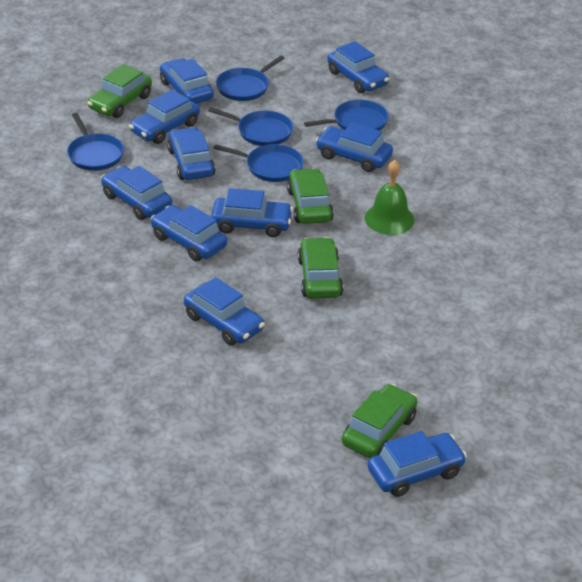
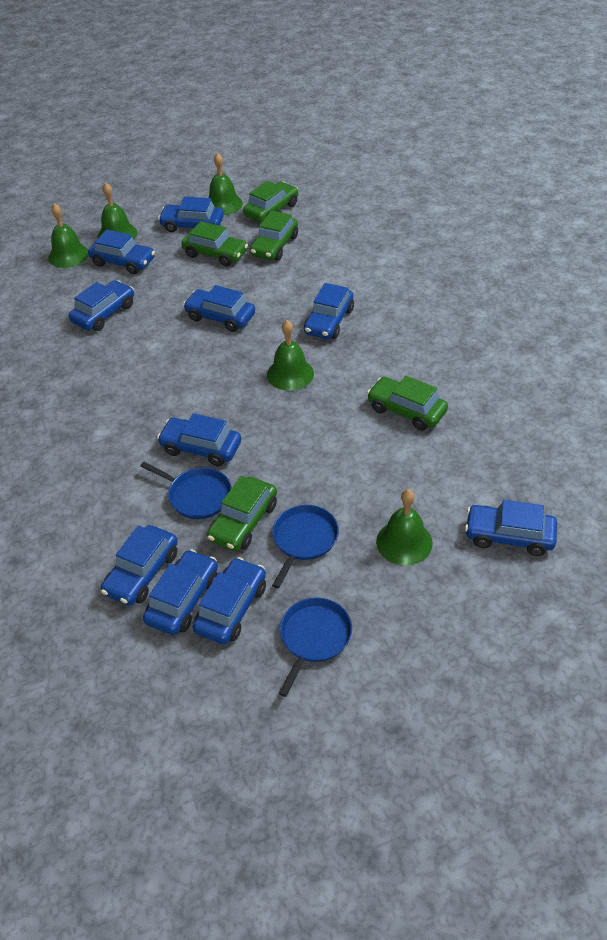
blue pan: [67,113,124,171] [208,107,293,146] [214,144,304,182] [216,55,285,101] [304,100,389,131] = 5 -> [140,462,232,519] [272,505,339,588] [279,598,352,697] = 3
green bell: [365,160,414,235] = 1 -> [48,203,89,268] [98,183,137,239] [209,152,243,215] [267,320,314,391] [376,489,433,565] = 5
green car: [87,64,152,118] [287,168,334,224] [298,237,344,298] [342,384,418,458] = 4 -> [181,221,248,267] [207,476,277,551] [243,181,298,222] [250,211,298,261] [367,376,448,431] = 5

